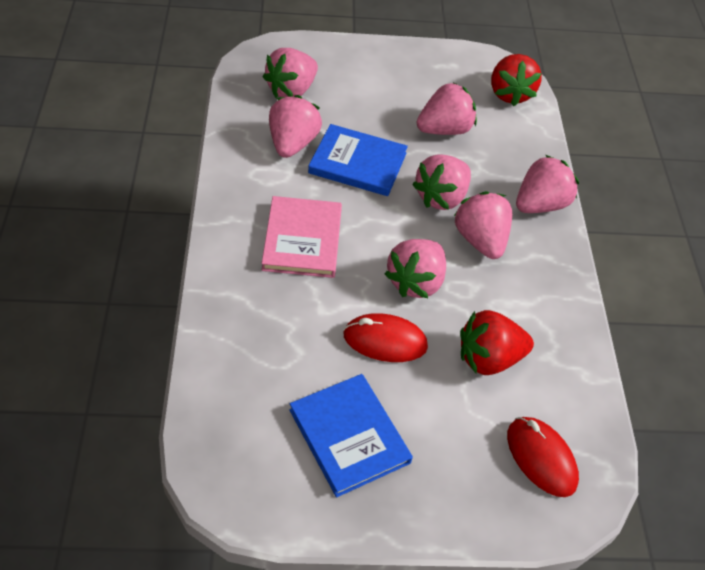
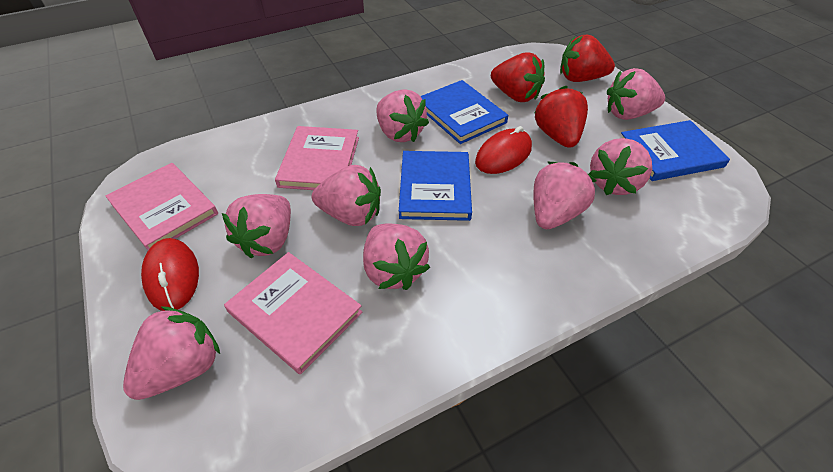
blue book: [289,374,413,497] [308,124,408,196] = 2 -> [399,151,472,221] [420,80,508,144] [621,120,730,181] = 3
pink book: [262,196,342,278] = 1 -> [106,163,218,250] [224,252,362,374] [275,126,359,190] = 3
pink strawberry: [263,48,318,98] [269,95,322,158] [385,239,446,298] [412,154,471,210] [417,82,477,135] [454,191,512,259] [516,155,579,213] = 7 -> [123,306,220,400] [222,194,291,259] [312,165,381,226] [363,223,430,290] [376,89,429,142] [534,162,596,229] [589,138,652,195] [607,68,665,120] = 8
red strawberry: [460,310,534,375] [491,54,542,106] = 2 -> [491,52,545,102] [534,86,588,148] [560,35,615,82] = 3

